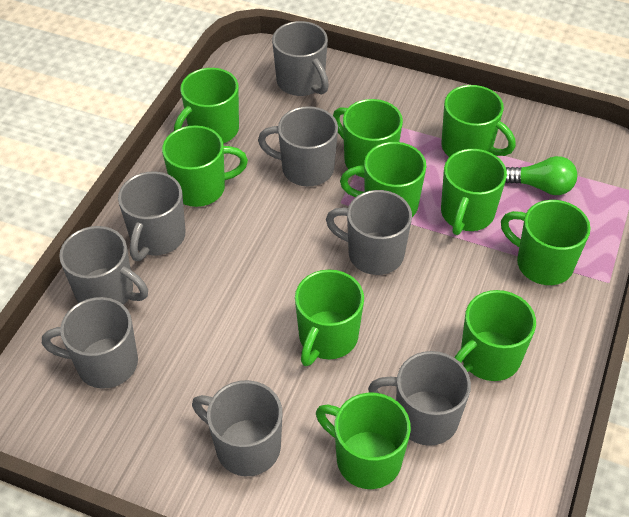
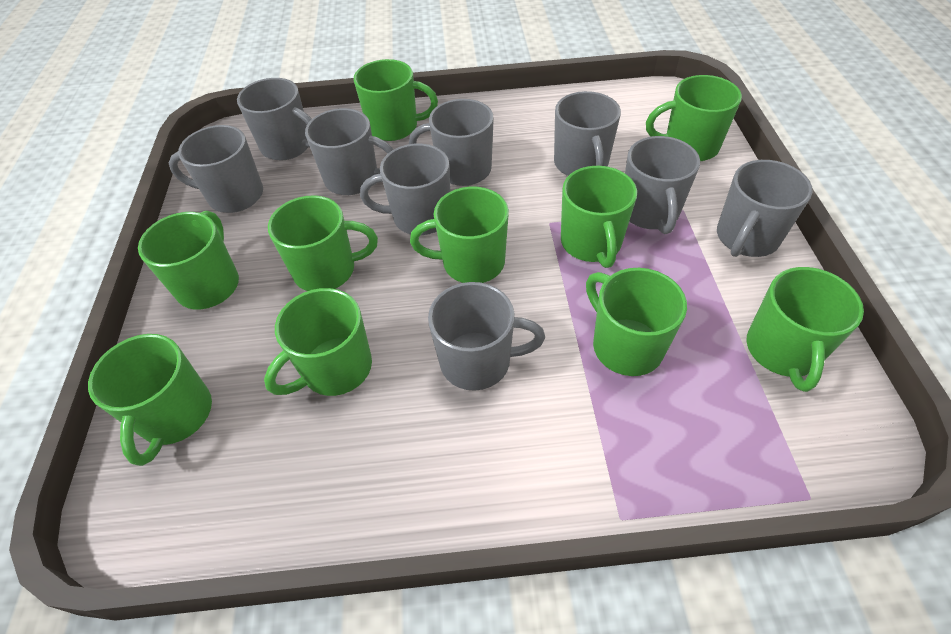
green light bulb: [505,156,577,195] = 1 -> none = 0
grey mug: [42,297,138,389] [59,226,148,305] [118,171,185,261] [192,380,282,476] [258,106,338,186] [272,21,329,96] [326,190,412,275] [368,351,471,446] = 8 -> [169,125,263,213] [237,78,312,160] [305,108,394,195] [360,144,450,235] [409,99,494,186] [428,282,545,391] [554,91,621,176] [625,136,700,234] [717,160,812,257] = 9

